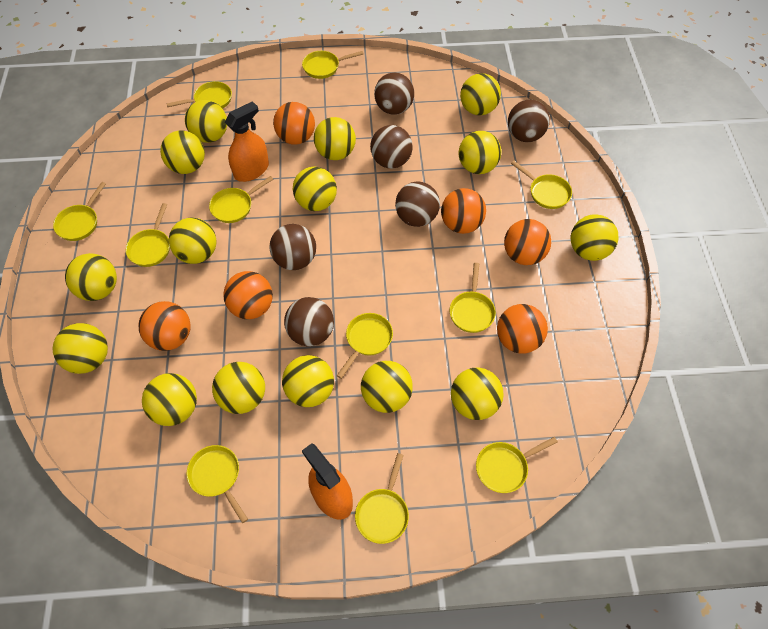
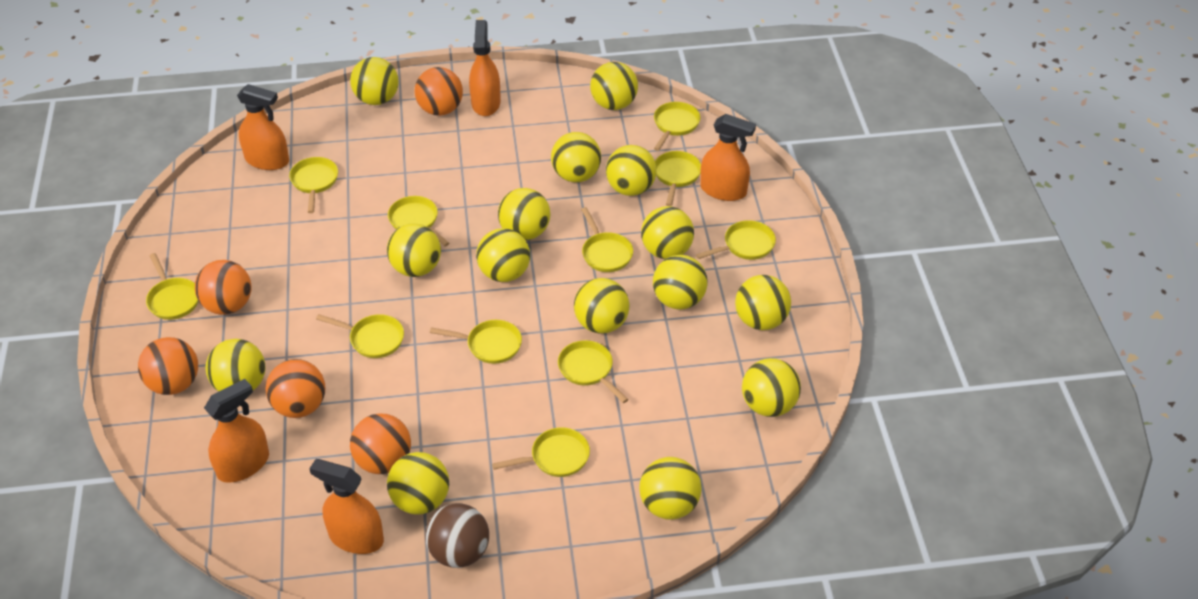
brown ball: [269,224,316,270] [284,297,334,346] [370,125,413,169] [374,72,414,115] [395,181,440,227] [508,99,550,142] = 6 -> [425,503,489,568] = 1
orange ball: [139,301,191,351] [223,271,273,319] [273,102,315,145] [441,188,486,234] [497,304,548,354] [504,219,551,265] = 6 -> [138,337,198,395] [195,260,252,315] [265,359,325,418] [350,413,411,474] [415,67,463,116] = 5
orange spray bottle: [225,101,269,182] [302,443,353,520] = 2 -> [204,379,269,483] [237,84,289,170] [309,459,384,554] [469,20,501,116] [700,114,756,201] = 5

